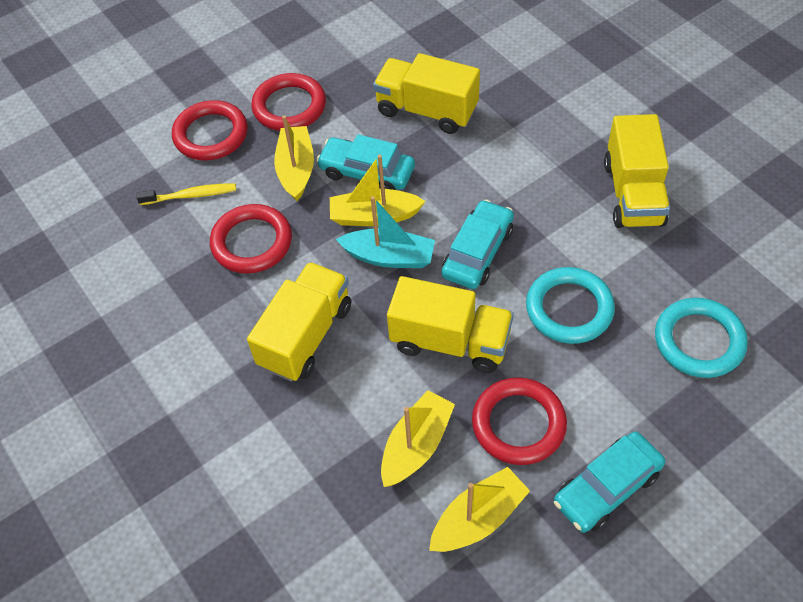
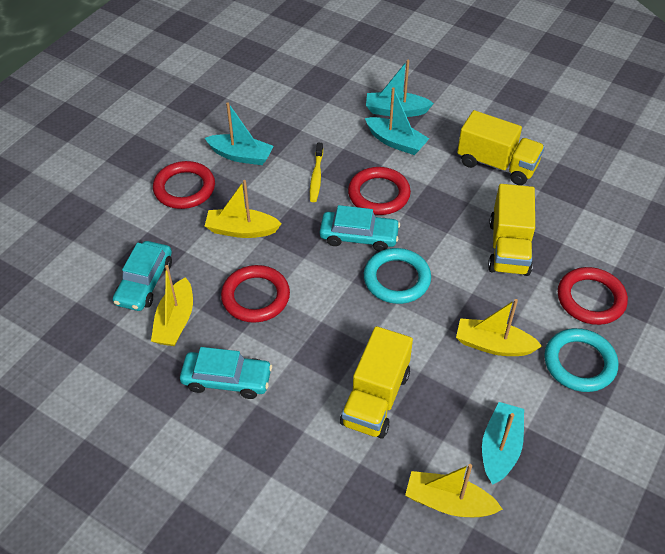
turquoise boat: [336,196,435,268] = 1 -> [205,102,273,165] [365,87,430,155] [366,60,434,117] [482,402,524,485] = 4
yellow truck: [247,262,351,382] [373,53,480,134] [387,276,514,373] [604,114,670,228] = 4 -> [340,326,413,439] [457,110,545,185] [488,184,535,276] = 3

